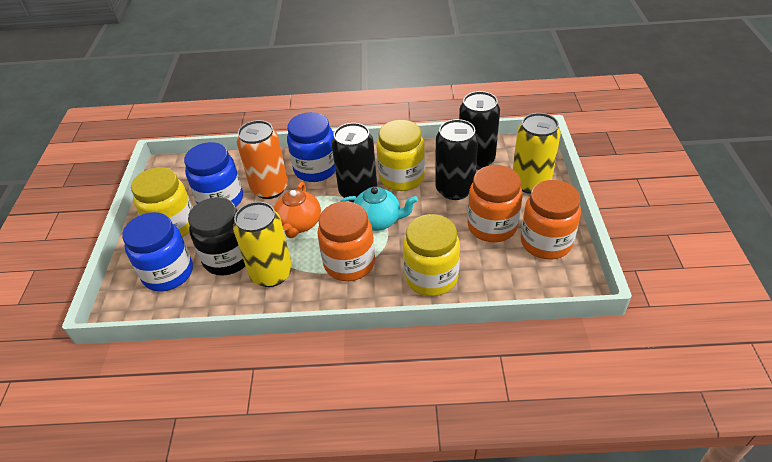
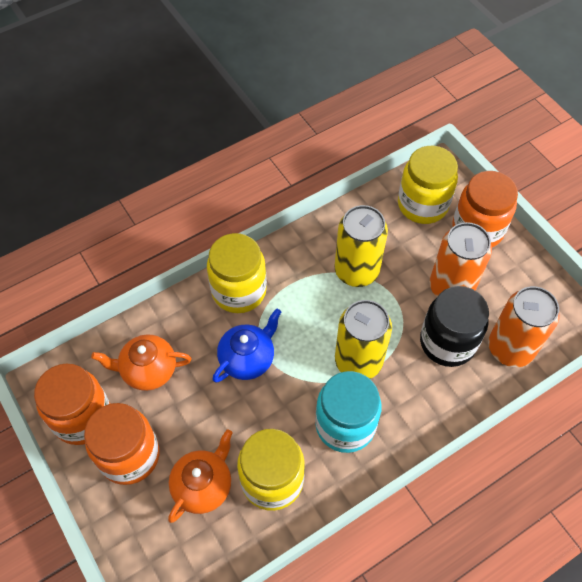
black can: [332,123,377,203] [435,119,478,200] [459,91,500,170] = 3 -> none = 0
blue jar: [122,212,193,291] [184,142,243,207] [287,112,335,182] = 3 -> none = 0
blue teapot: none = 0 -> [213,309,281,383] = 1
orange can: [237,120,288,199] = 1 -> [430,222,492,297] [488,286,560,367] = 2
orange teapot: [274,182,321,238] = 1 -> [91,335,191,391] [168,429,233,523] = 2
turquoise jar: none = 0 -> [315,371,382,453] = 1
turquoise teapot: [340,187,418,231] = 1 -> none = 0

